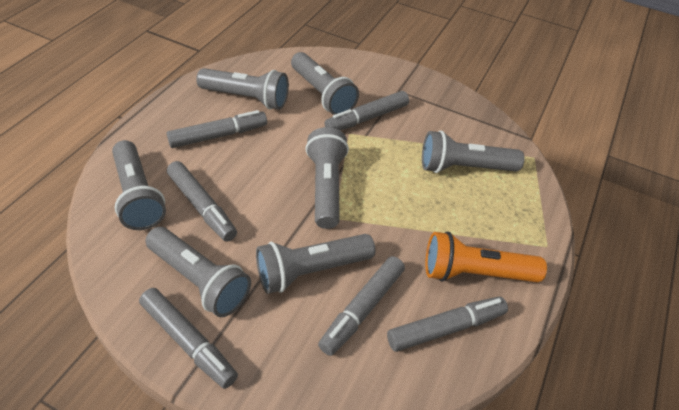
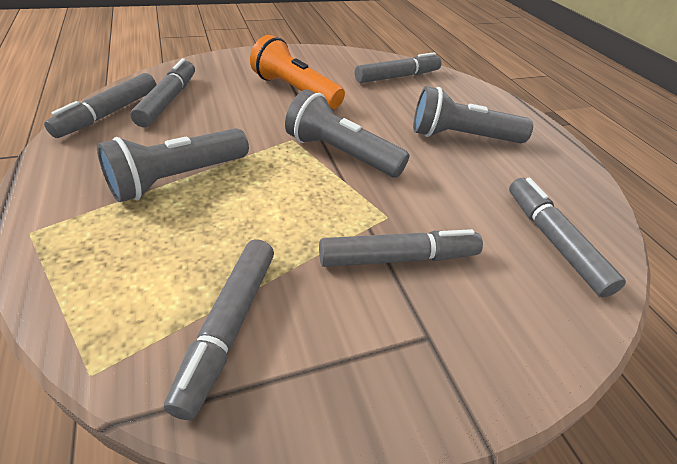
grey flashlight: [112,140,166,230] [146,227,251,317] [196,68,289,110] [256,234,375,294] [291,52,359,115] [305,127,349,229] [422,130,524,173] = 7 -> [97,128,249,202] [285,89,410,177] [413,86,533,143] = 3

